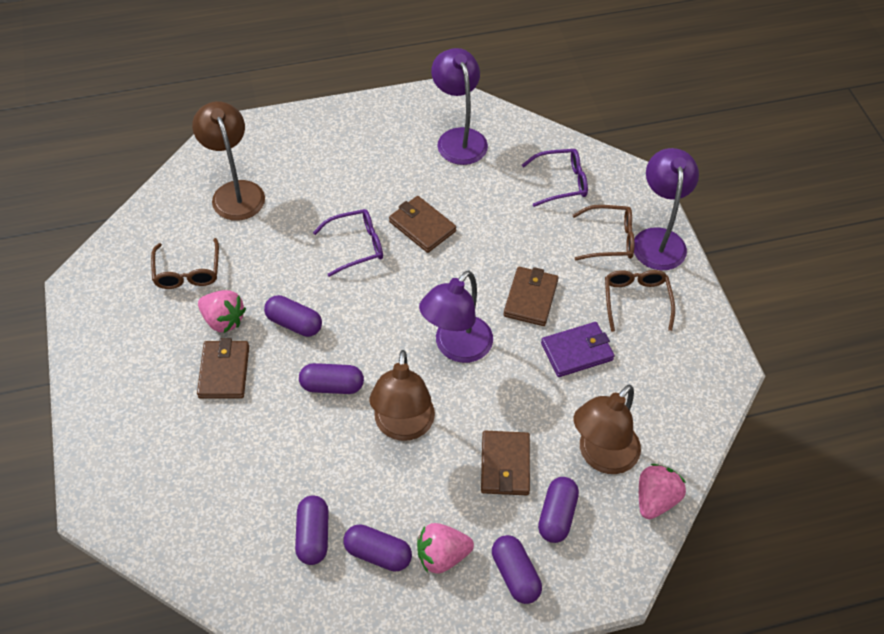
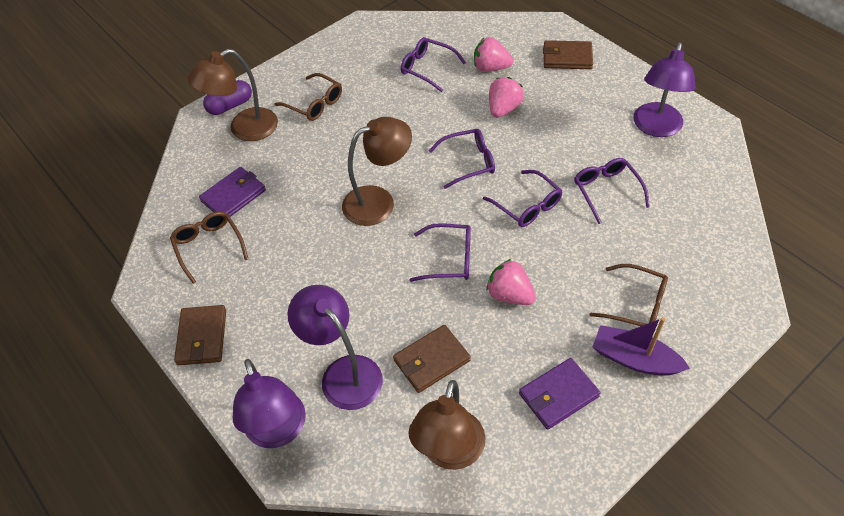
brown wallet: [197,338,249,399] [389,196,456,253] [481,431,530,495] [503,267,558,326] = 4 -> [174,305,226,365] [393,325,471,393] [543,40,593,69] = 3
purple boat: none = 0 -> [593,317,690,376] = 1
purple capsule: [264,295,322,337] [295,495,329,565] [299,363,364,394] [343,524,412,572] [492,535,542,604] [538,477,579,543] = 6 -> [203,80,252,115] = 1
purple glasses: [313,209,383,277] [522,149,588,207] = 2 -> [401,37,466,92] [410,223,471,282] [429,129,495,189] [483,170,562,227] [574,158,650,224] = 5
purple wallet: [541,322,614,377] = 1 -> [199,167,266,217] [519,358,601,430] = 2

